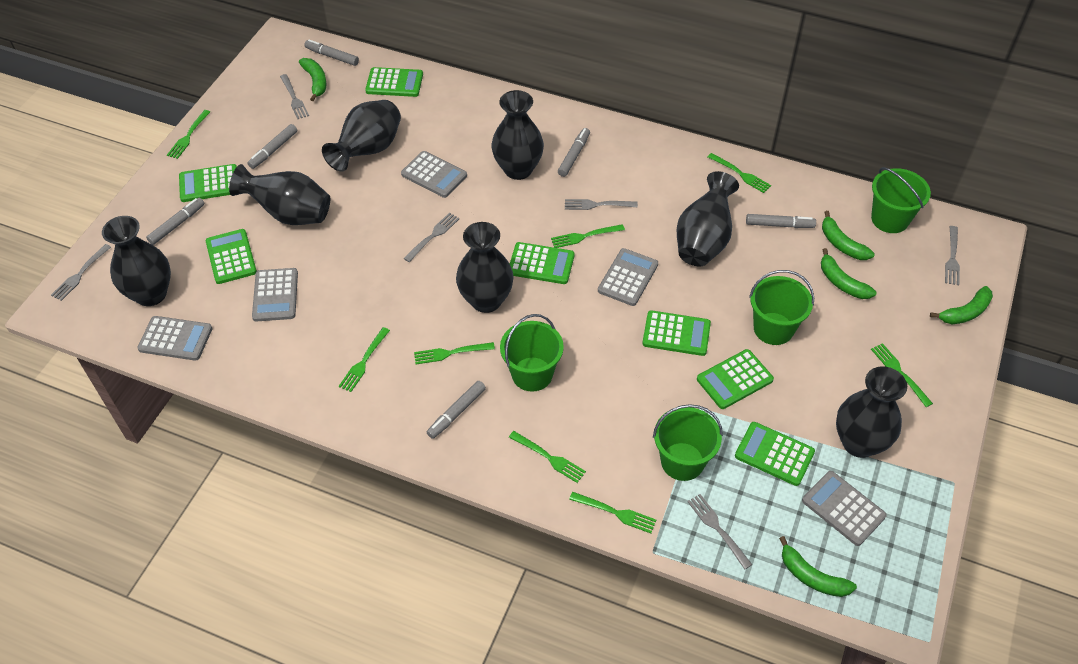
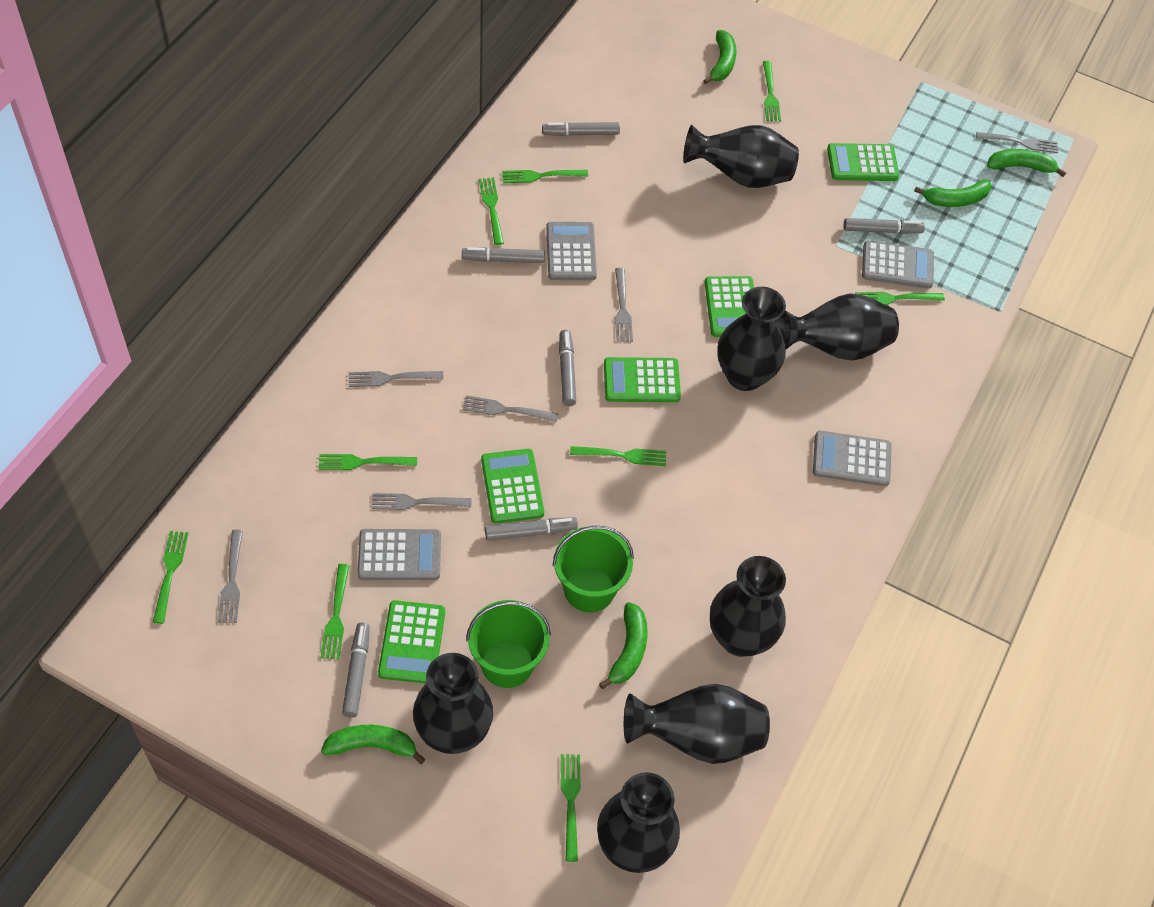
green bucket: [500,314,564,392] [653,404,723,481] [749,270,814,345] [871,167,931,233] = 4 -> [466,600,551,688] [553,526,634,612] = 2
green calculator: [179,164,237,202] [206,229,257,284] [365,67,423,97] [510,242,575,284] [642,310,711,356] [697,349,774,409] [735,422,815,486] = 7 -> [378,600,445,684] [481,449,544,523] [604,357,681,402] [705,276,754,337] [827,143,899,181] = 5
green fork: [167,110,210,159] [339,327,390,392] [414,342,495,364] [509,431,586,483] [551,224,625,248] [569,492,656,533] [708,153,771,193] [871,343,933,407] = 8 -> [153,531,188,624] [319,454,417,470] [320,564,349,659] [479,177,504,245] [502,170,588,183] [561,754,581,862] [570,446,666,466] [763,61,781,122] [855,292,945,305] = 9
grey calculator: [137,316,213,361] [252,268,298,322] [401,151,467,198] [598,248,658,306] [802,471,887,546] = 5 -> [357,529,441,580] [546,222,597,280] [813,431,892,486] [862,240,934,289] = 4

